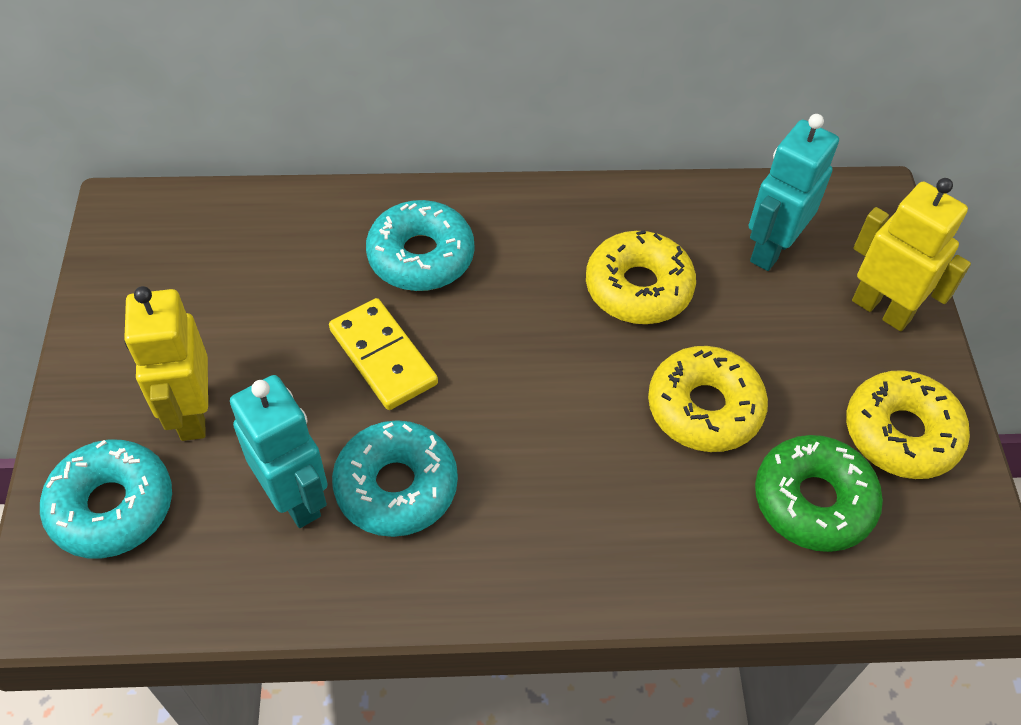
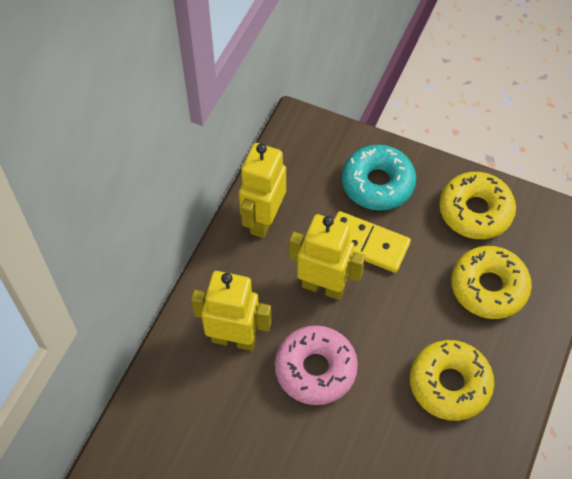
green donut: [755,435,883,552] = 1 -> none = 0
pink donut: none = 0 -> [275,325,358,405] = 1
turquoise donut: [40,440,172,558] [332,420,458,537] [366,200,474,291] = 3 -> [342,145,416,211] = 1
turquoise robot: [230,375,328,528] [749,114,839,271] = 2 -> none = 0
yellow robot: [124,286,208,441] [852,178,971,331] = 2 -> [191,271,272,351] [239,143,286,238] [289,214,365,300] = 3

